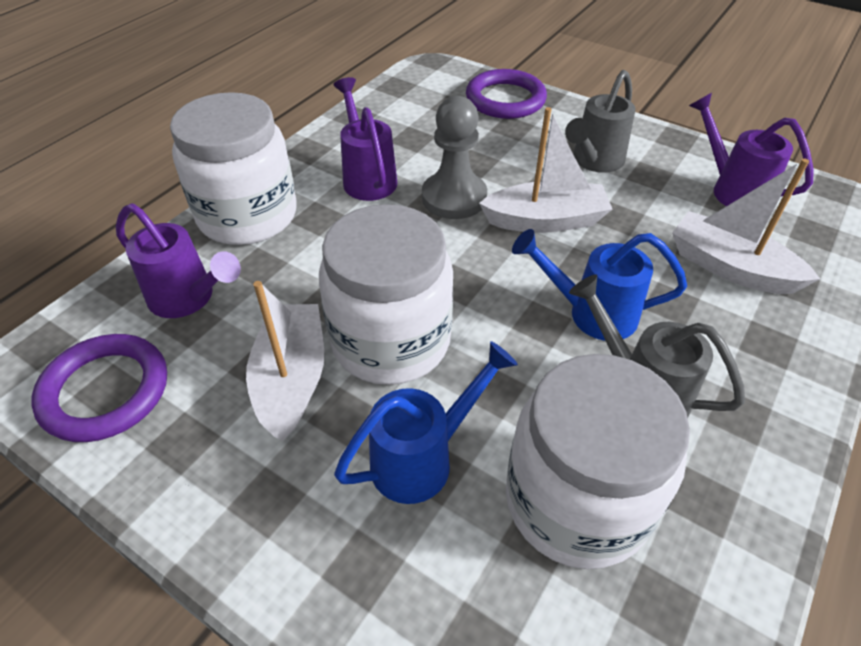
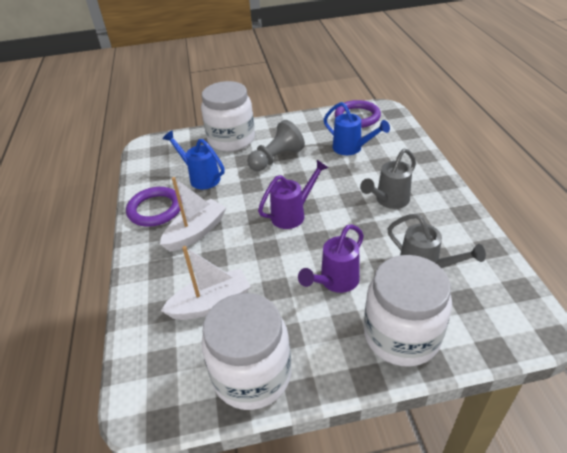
purple watering can: [115,203,241,318] [333,77,397,201] [689,93,814,206] = 3 -> [258,160,328,229] [298,224,364,293] = 2
white boat: [246,281,324,441] [479,107,612,233] [672,159,820,294] = 3 -> [160,177,226,252] [161,246,251,320] = 2

